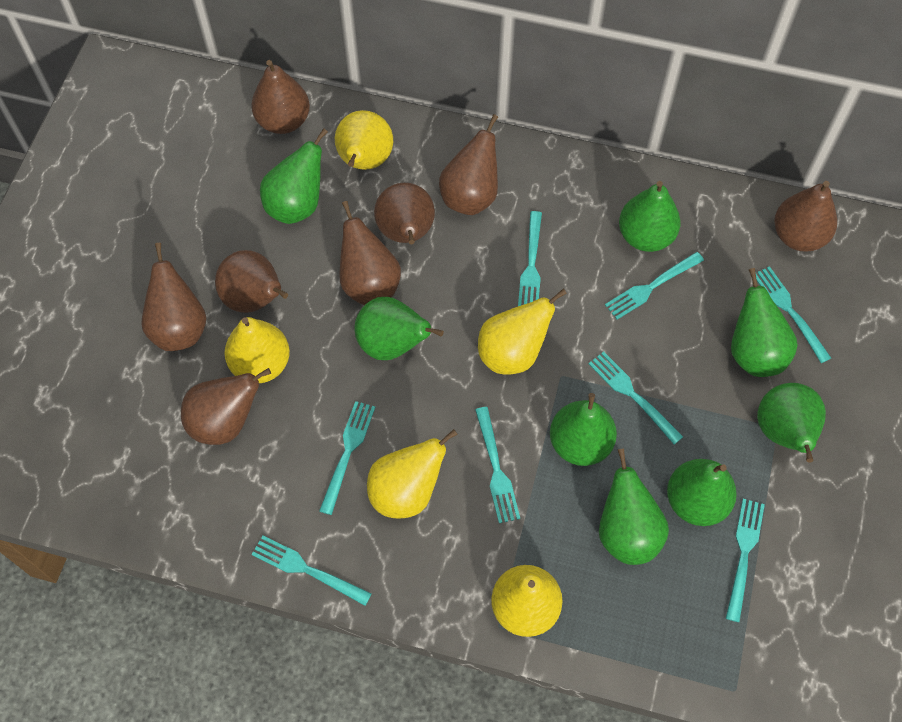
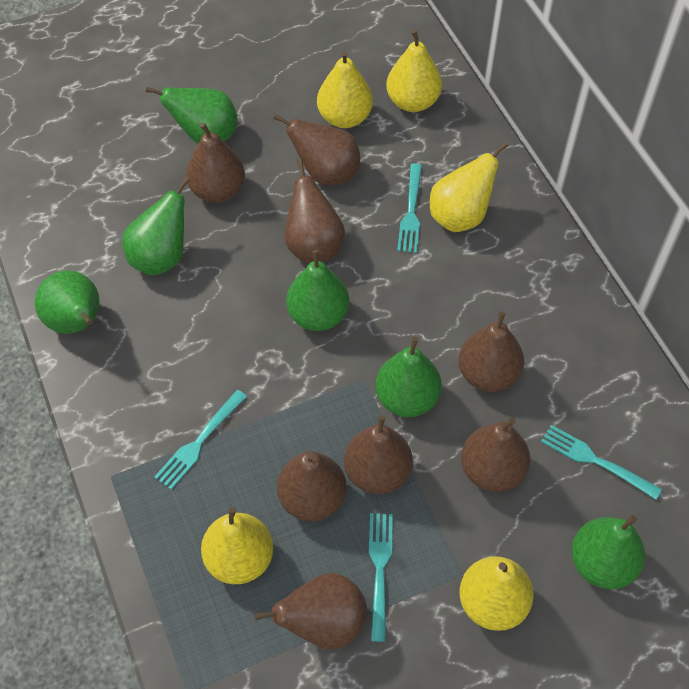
green pear: [260,128,328,224] [354,297,444,360] [550,393,617,466] [599,449,669,565] [619,181,681,252] [667,459,737,526] [731,268,798,377] [757,383,826,463] = 8 -> [35,270,100,334] [122,177,190,275] [146,87,237,144] [286,250,349,331] [376,337,442,417] [571,515,645,589] = 6
turquoise fork: [252,535,372,606] [319,401,375,515] [475,407,520,523] [518,211,542,306] [589,351,683,444] [605,252,704,320] [726,499,765,622] [756,266,831,363] = 8 -> [154,390,247,490] [369,513,393,642] [397,163,422,253] [541,425,662,499] = 4

